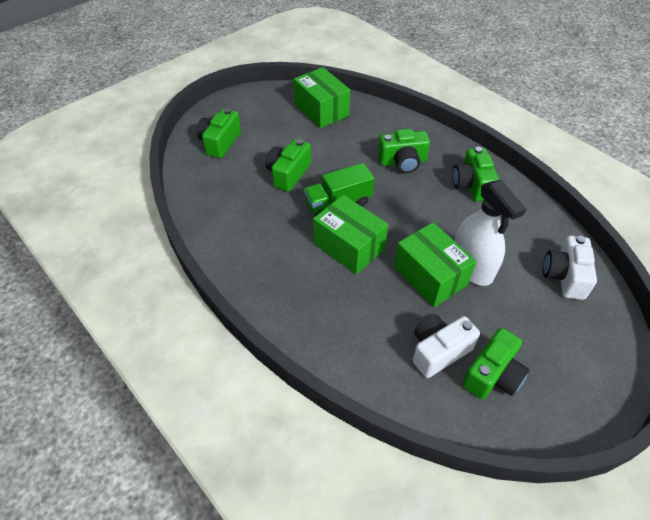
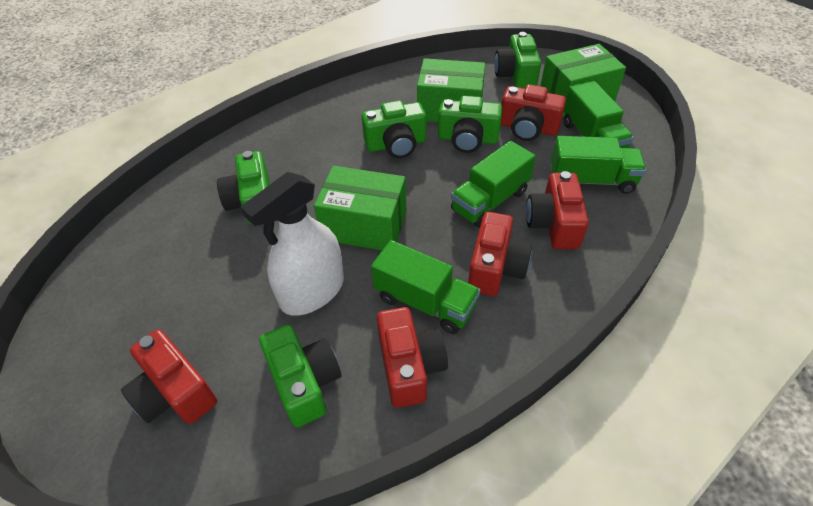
green truck: [304,163,374,216] = 1 -> [371,240,480,334] [451,141,536,228] [551,136,646,194] [564,81,634,148] = 4
red camera: none = 0 -> [121,330,217,424] [377,307,448,408] [468,212,532,296] [500,84,566,141] [526,171,589,249] = 5
white camera: [413,314,480,378] [543,236,597,300] = 2 -> none = 0

